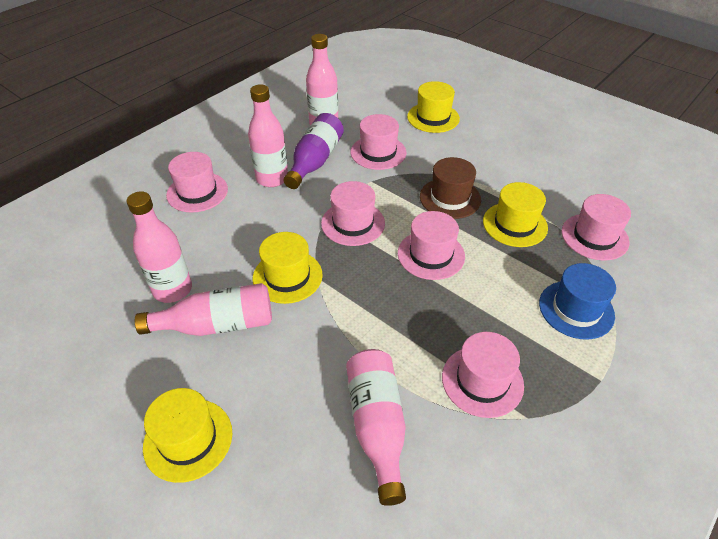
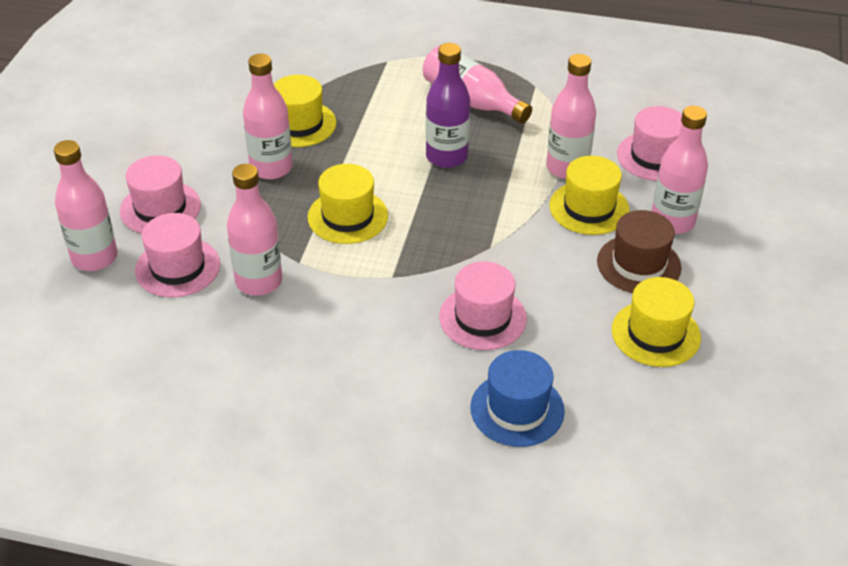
pink bottle: [126,191,192,303] [135,283,272,336] [248,84,288,187] [306,34,338,125] [346,349,406,506] = 5 -> [54,140,118,271] [227,164,282,296] [243,53,293,180] [423,45,532,123] [546,54,596,179] [652,106,708,234] = 6
pink hat: [166,152,228,213] [321,181,385,246] [350,114,407,170] [398,211,465,280] [442,332,524,418] [562,194,631,261] = 6 -> [120,155,201,234] [135,213,220,297] [439,262,527,350] [617,106,682,181] = 4

